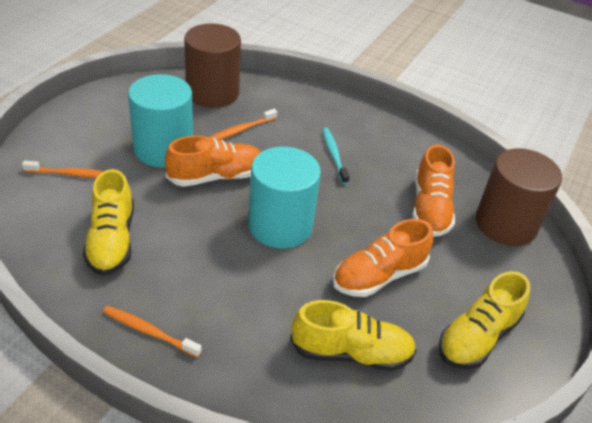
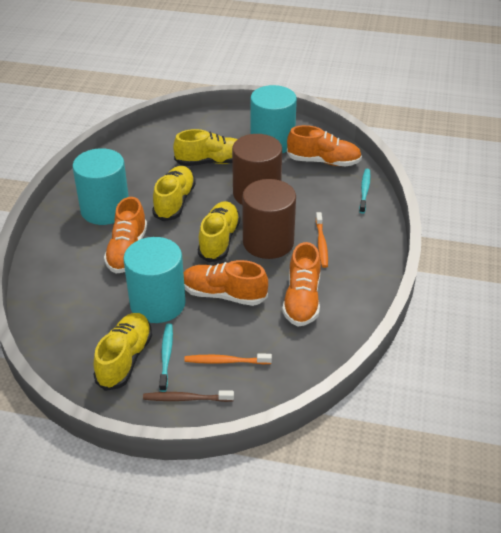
brown toothbrush: none = 0 -> [143,390,234,402] = 1
orange shoe: [165,135,261,187] [333,219,433,297] [413,145,455,237] = 3 -> [104,197,147,274] [183,260,268,306] [282,242,321,326] [287,125,362,167] = 4
orange toothbrush: [22,160,104,178] [103,306,202,358] [208,109,277,140] = 3 -> [184,353,272,364] [316,212,328,268] = 2
turquoise cylinder: [128,74,193,167] [248,146,321,249] = 2 -> [72,148,129,225] [123,237,186,323] [250,85,297,153] = 3
turquoise toothbrush: [322,128,349,184] = 1 -> [159,323,173,392] [359,169,371,214] = 2
yellow shoe: [83,169,134,276] [290,300,417,371] [439,271,530,369] = 3 -> [93,313,152,391] [152,166,196,221] [173,129,237,166] [198,201,241,262] = 4

